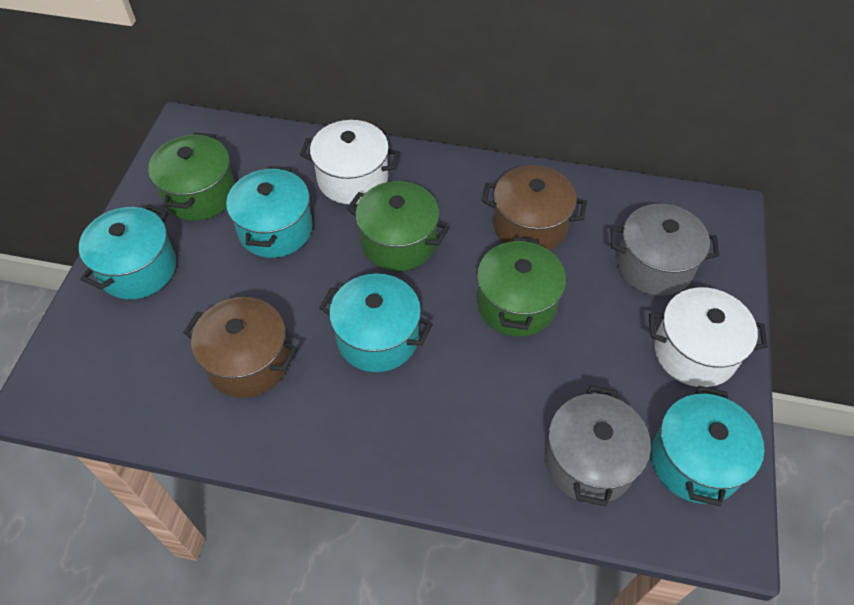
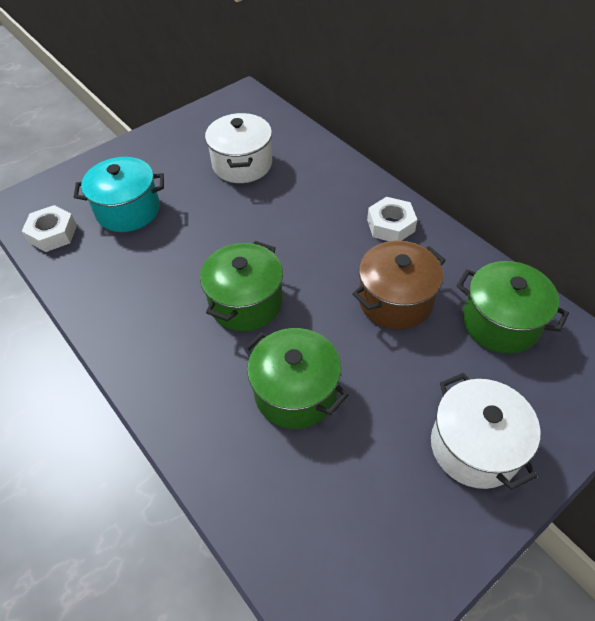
brown pot: [183,297,298,398] [482,165,587,250] = 2 -> [352,241,446,330] = 1
grey pot: [545,386,651,506] [610,204,720,296] = 2 -> none = 0
turquoise pot: [79,204,176,299] [226,166,313,258] [319,273,433,372] [651,386,764,506] = 4 -> [74,157,164,232] = 1
white nut: none = 0 -> [22,205,77,252] [367,197,417,241] = 2

